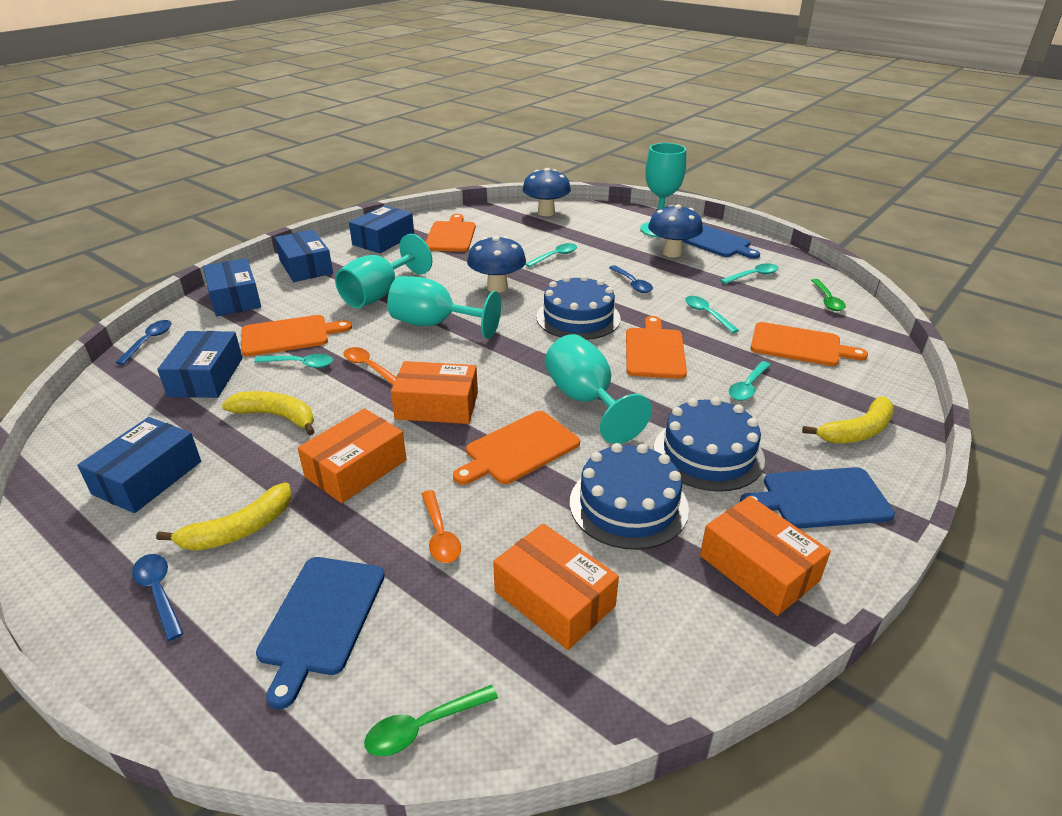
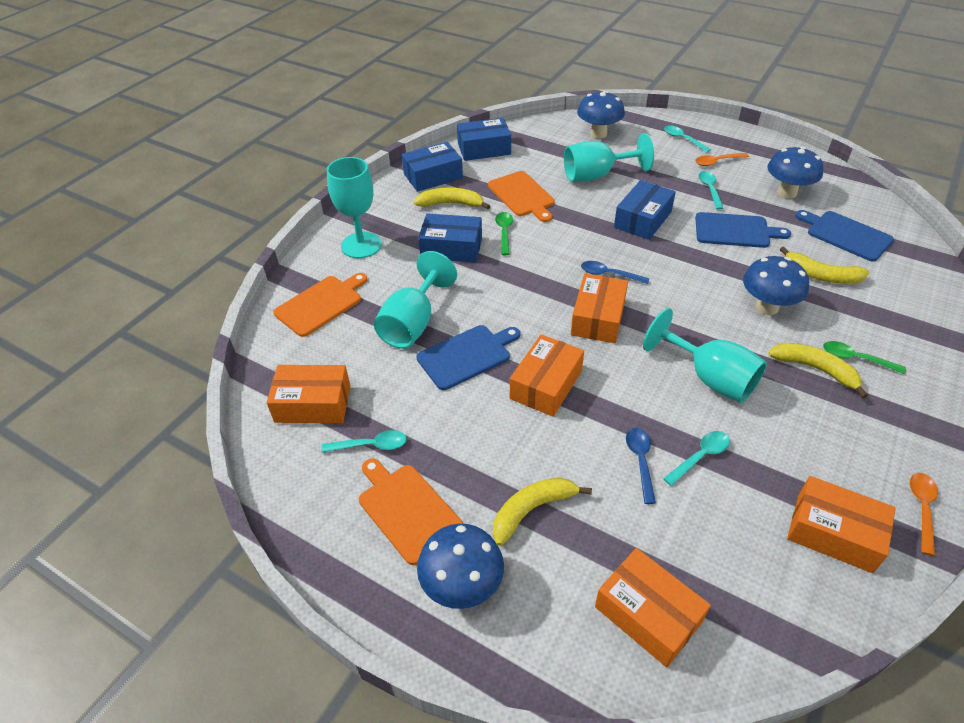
blue box: [77,417,201,513] [157,331,243,398] [203,258,261,316] [275,230,333,282] [349,205,414,253] = 5 -> [402,142,463,192] [418,213,482,263] [457,118,511,161] [614,180,676,240] = 4
blue cake: [536,275,621,340] [570,443,689,550] [654,397,765,492] = 3 -> none = 0
blue mushroom: [467,236,526,293] [523,168,571,216] [648,204,703,257] = 3 -> [417,524,504,609] [577,91,625,139] [743,256,809,315] [767,147,824,199] = 4
blue spoon: [115,320,171,365] [132,554,184,641] [609,265,653,293] = 3 -> [581,261,650,284] [626,427,656,504] = 2
orange box: [297,408,407,503] [391,361,478,424] [493,523,619,650] [700,496,831,616] = 4 -> [267,365,351,423] [510,334,584,417] [571,274,628,343] [595,548,711,667] [787,476,895,573] = 5
orange cutting board: [241,315,352,356] [426,214,476,252] [453,411,580,485] [626,316,687,379] [751,322,868,366] = 5 -> [273,273,368,337] [359,458,463,565] [488,171,555,222] = 3
turquoise spoon: [254,354,333,368] [525,243,577,267] [685,296,739,333] [720,263,779,284] [729,361,771,401] = 5 -> [321,430,407,452] [663,431,730,486] [664,125,711,152] [698,171,724,210] = 4
yellow banana: [156,482,292,551] [222,391,315,435] [802,396,894,443] = 3 -> [414,187,490,210] [493,477,592,546] [768,343,868,399] [780,246,870,284] = 4

